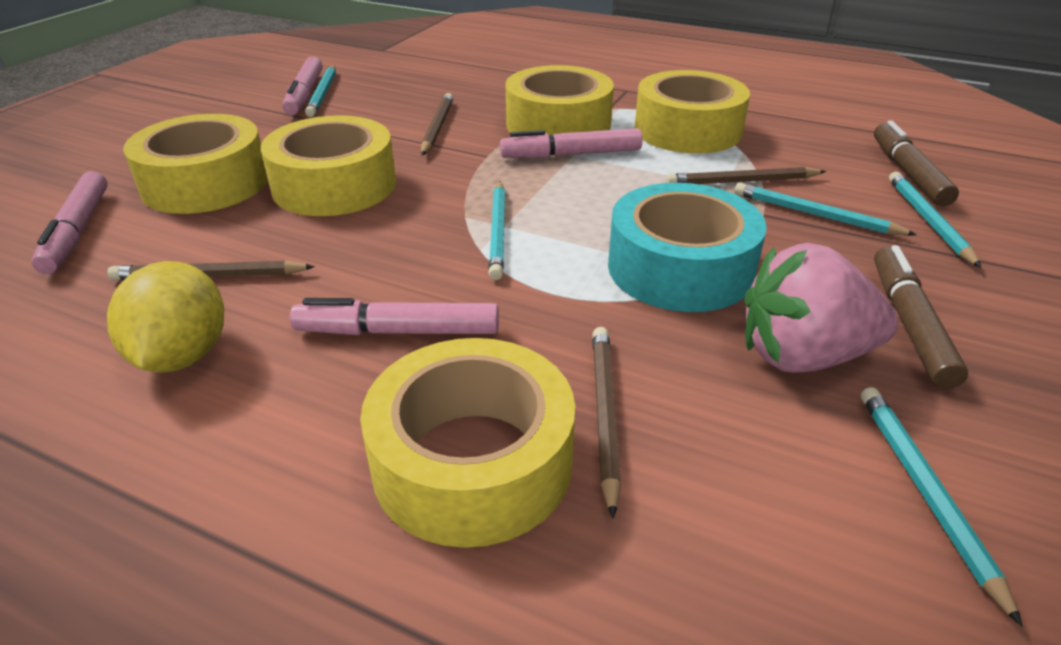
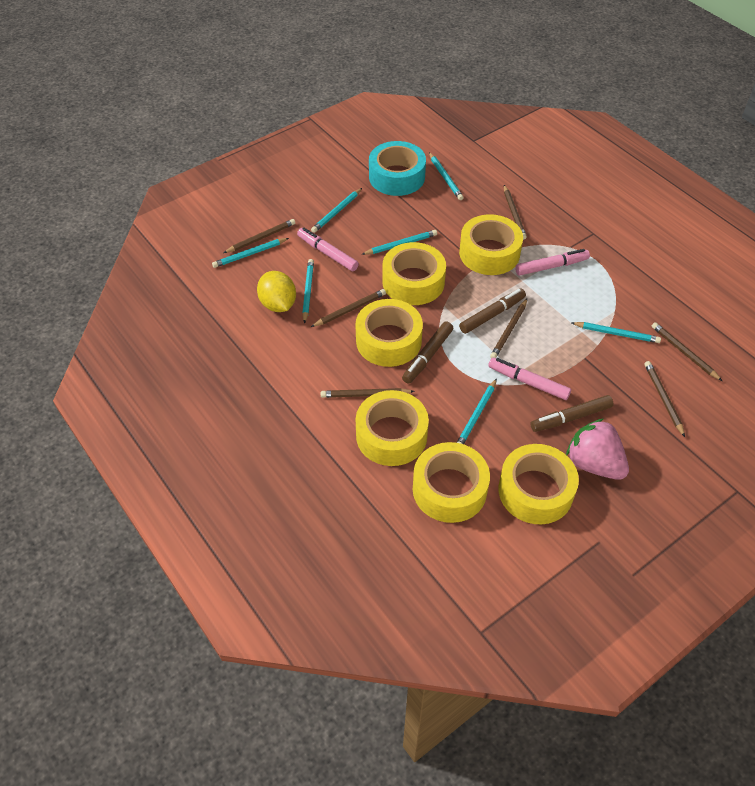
brown marker: [874,121,959,206] [874,245,968,389] = 2 -> [402,321,453,384] [459,289,526,334] [531,395,613,432] = 3
brown pencil: [107,260,315,281] [421,93,453,155] [592,327,621,519] [666,167,826,184] = 4 -> [224,219,295,253] [311,289,386,327] [321,388,415,398] [490,299,527,358] [504,185,527,240] [644,361,685,437] [651,322,722,381] = 7
pink marker: [31,171,108,274] [282,57,322,115] [290,298,499,335] [500,128,643,158] = 4 -> [297,228,359,271] [488,357,571,400] [515,249,590,276] = 3
turquoise pencil: [305,65,336,117] [488,181,506,280] [734,183,917,236] [861,387,1023,627] [889,171,981,268] = 5 -> [212,238,289,268] [302,259,314,324] [311,188,362,233] [361,230,437,255] [429,152,464,200] [457,378,497,444] [572,322,661,343] = 7
yellow tape: [123,114,268,214] [261,115,396,216] [360,338,575,548] [506,65,614,135] [635,70,750,153] = 5 -> [355,299,423,367] [356,390,429,466] [382,242,446,305] [413,442,490,523] [459,214,523,275] [498,444,579,524] = 6

